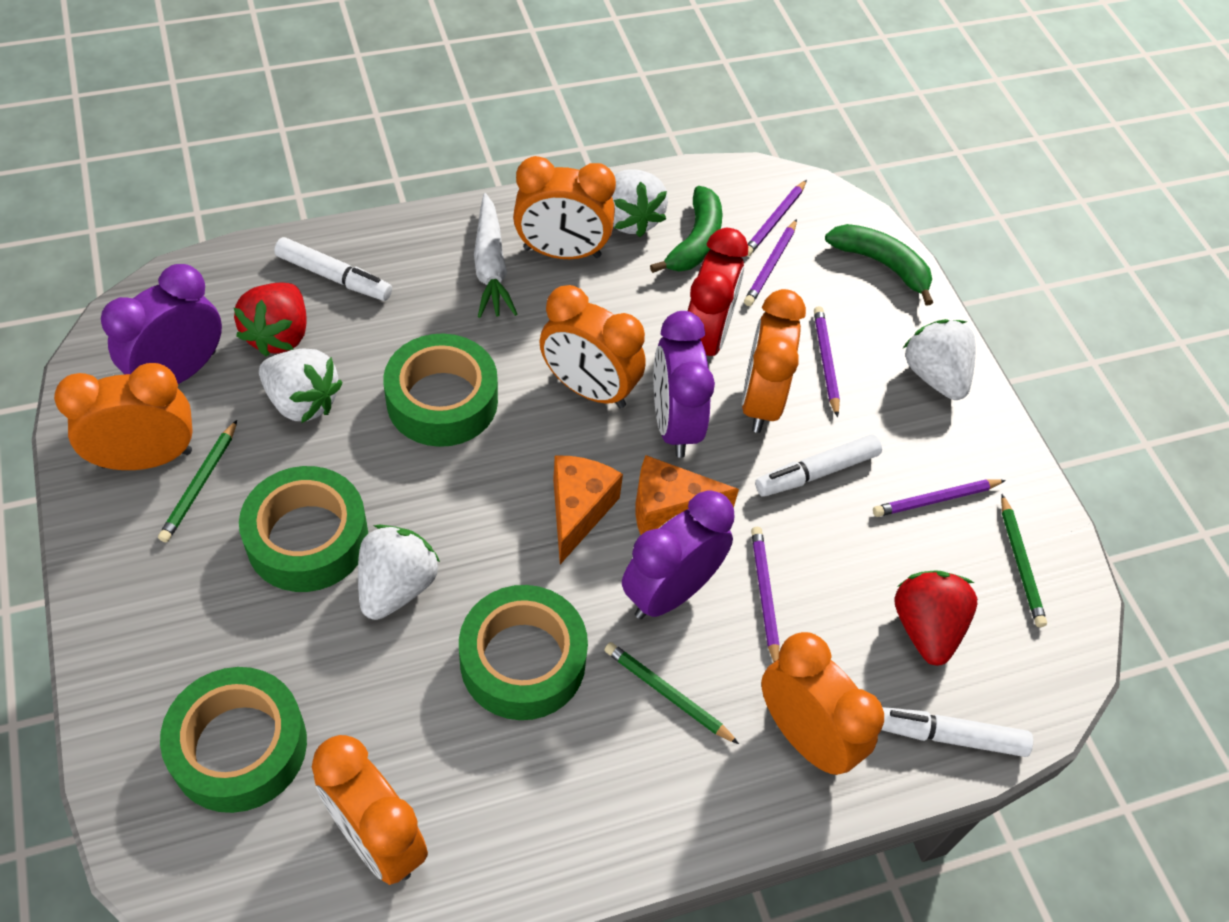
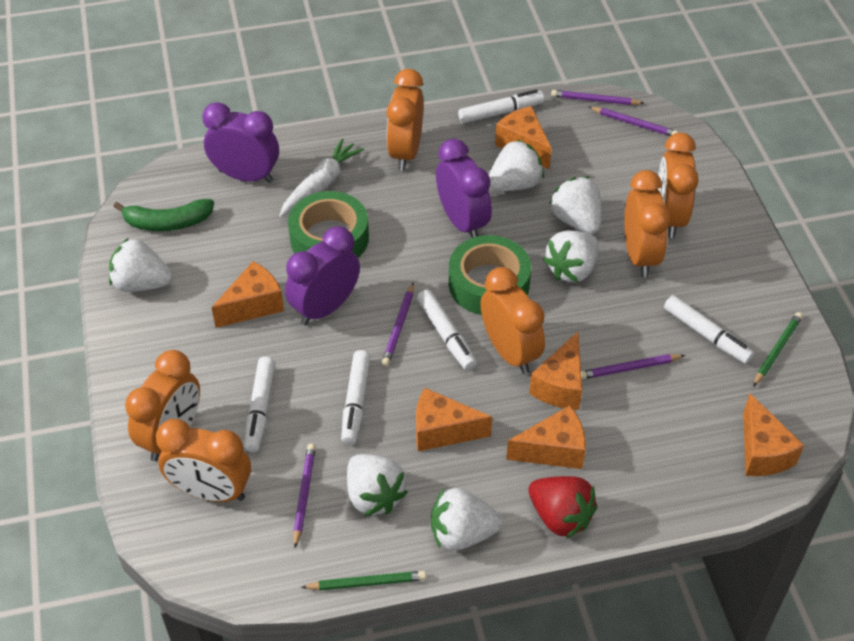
green banana: [650,186,723,273] [825,224,933,306] = 2 -> [113,199,214,231] = 1
green pencil: [158,420,237,542] [604,642,739,744] [1001,494,1047,627] = 3 -> [301,571,426,590] [753,312,803,387] = 2
green tape: [160,667,307,813] [239,466,368,592] [383,334,498,447] [459,585,588,720] = 4 -> [288,191,369,258] [449,235,531,315] = 2
orange cheese: [553,455,623,564] [636,455,739,535] = 2 -> [211,261,284,328] [416,388,492,451] [495,106,552,169] [506,405,586,469] [529,332,582,410] [743,394,804,476] = 6
red clock: [688,228,748,356] = 1 -> none = 0
red strawberry: [233,283,307,357] [895,571,977,666] = 2 -> [528,476,597,539] = 1
white marker: [274,237,392,301] [755,434,882,497] [882,707,1033,757] = 3 -> [244,357,275,452] [341,350,370,445] [417,289,477,370] [458,89,544,123] [664,295,754,364] = 5
white strawberry: [259,348,343,423] [358,524,440,620] [612,170,668,237] [903,319,976,400] = 4 -> [109,238,172,292] [347,454,408,516] [431,488,503,551] [489,139,544,191] [543,231,599,282] [549,177,601,234] = 6

